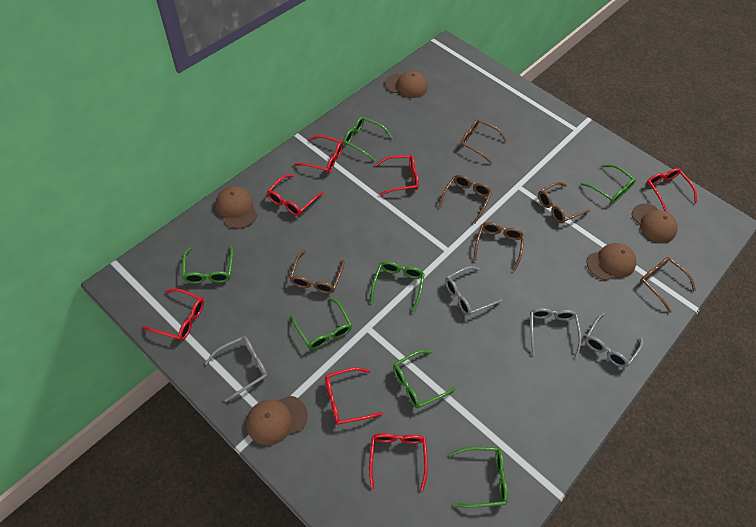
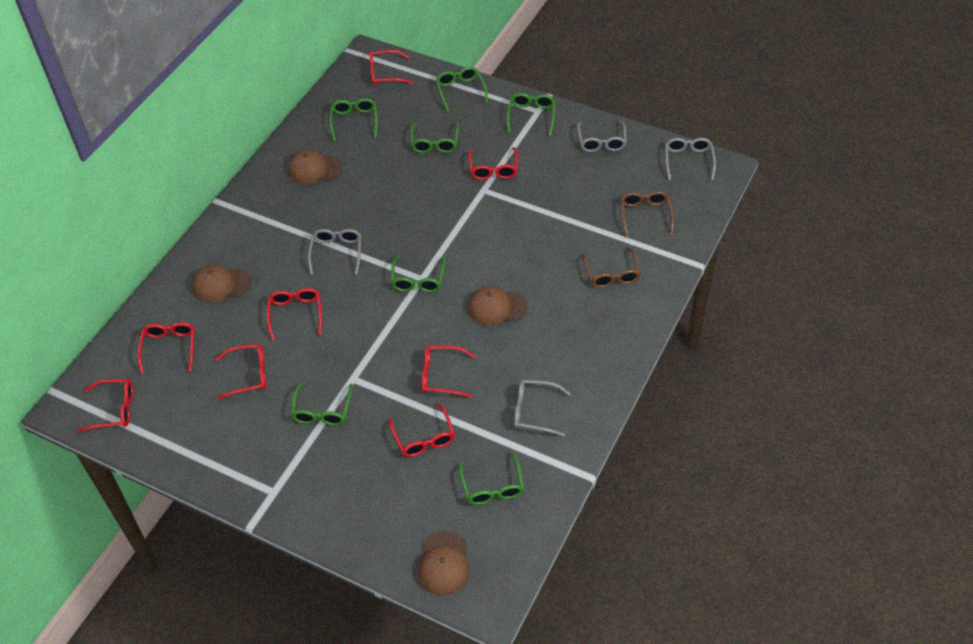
brown cap: [216,186,257,229] [246,396,308,445] [385,71,428,98] [587,243,636,280] [632,203,678,243] = 5 -> [192,265,251,302] [289,149,342,184] [418,531,470,596] [468,286,528,325] = 4
brown glasses: [290,250,344,294] [438,175,492,223] [460,119,507,164] [473,222,524,272] [538,182,590,223] [640,257,696,313] = 6 -> [582,247,641,288] [621,191,674,237] = 2
red glasses: [142,288,204,341] [267,175,324,216] [294,135,343,174] [325,368,383,425] [369,433,428,492] [375,155,419,195] [646,168,697,212] = 7 -> [77,379,133,433] [137,322,195,374] [215,344,266,400] [267,288,322,340] [369,50,413,85] [389,403,455,457] [421,346,476,398] [468,147,518,180] = 8

